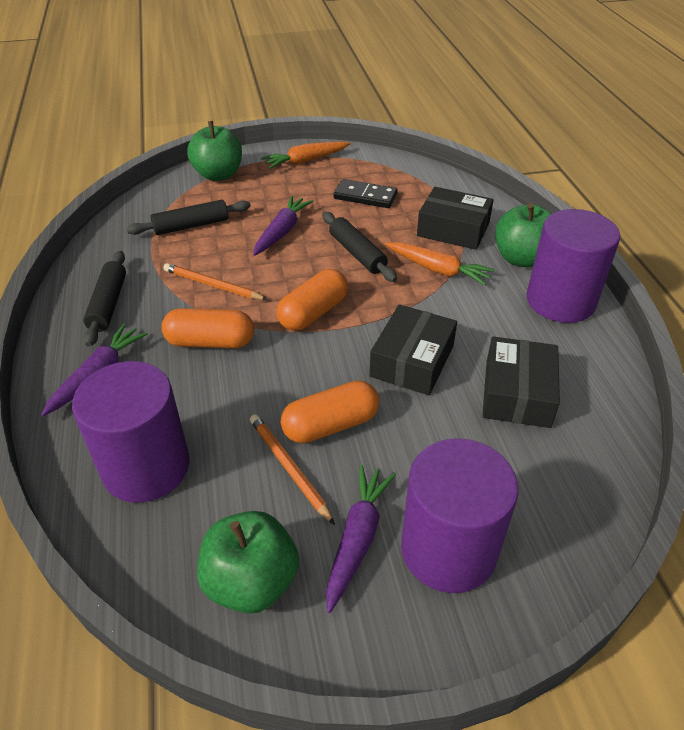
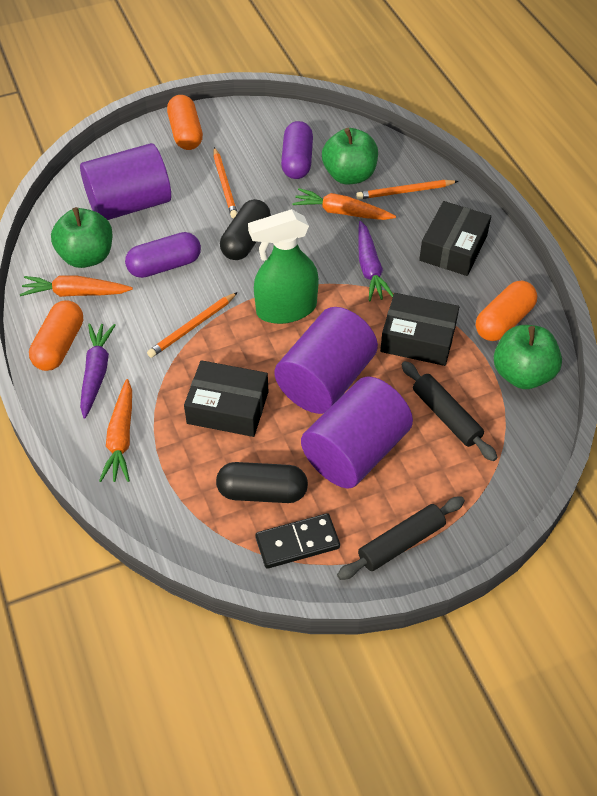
black capsule: none = 0 -> [216,462,308,503] [220,199,271,260] = 2
black rolling pin: [83,251,126,347] [126,200,251,235] [322,212,397,282] = 3 -> [337,496,465,580] [401,361,498,461] = 2
green spray bottle: none = 0 -> [248,209,319,324] = 1
orange carrot: [261,141,351,169] [385,242,495,286] = 2 -> [20,275,133,297] [99,379,132,482] [292,188,396,220] = 3
orange pencil: [164,263,268,300] [250,414,335,525] = 2 -> [147,292,238,358] [213,147,237,218] [356,180,458,199] = 3
purple capsule: none = 0 -> [125,232,201,278] [281,121,313,179] = 2
purple carrot: [41,324,148,417] [253,196,313,256] [326,465,396,613] = 3 -> [80,324,116,419] [358,221,393,301] = 2

